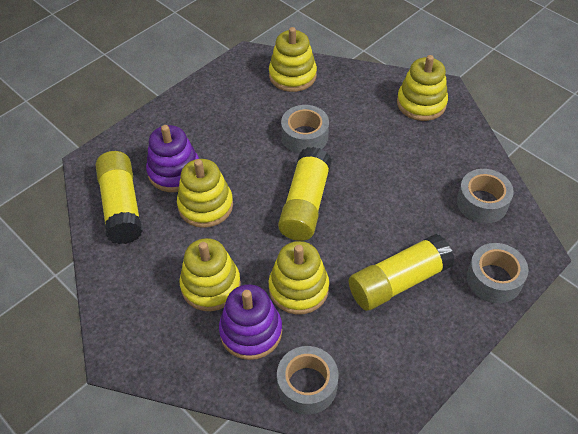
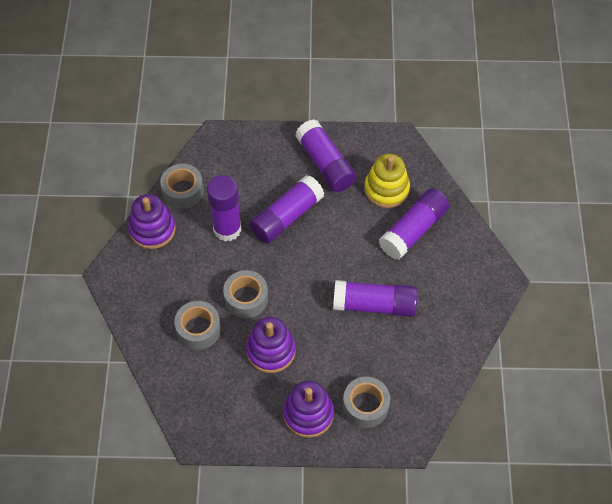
purple glue stick: none = 0 -> [207,175,241,241] [250,175,325,244] [295,120,356,192] [333,280,417,317] [379,188,450,260] = 5
purple stacking toy: [146,125,199,192] [219,284,282,360] = 2 -> [128,194,176,249] [246,317,296,373] [283,381,334,438] = 3
yellow glue stick: [96,151,143,244] [278,147,332,241] [349,234,454,311] = 3 -> none = 0
yellow stacking toy: [177,159,233,228] [180,238,241,311] [268,241,329,315] [269,27,317,92] [397,55,448,121] = 5 -> [364,154,410,208] = 1

